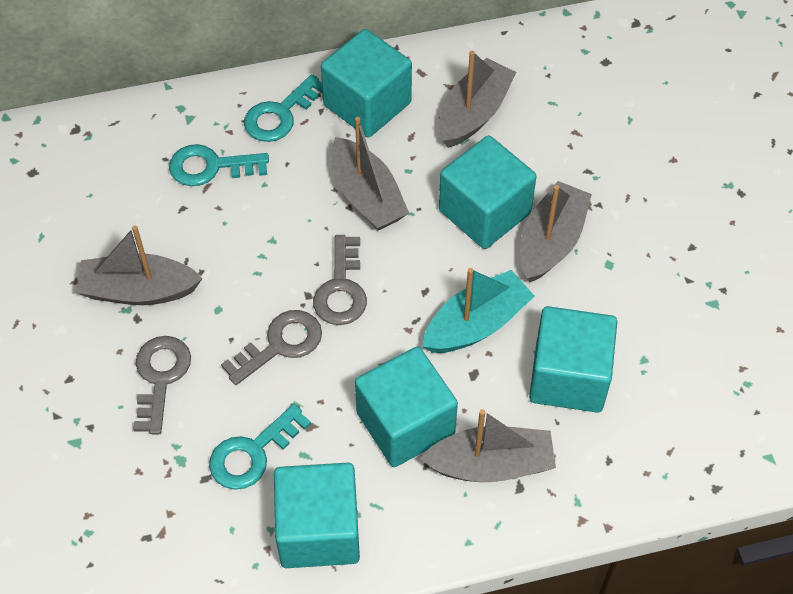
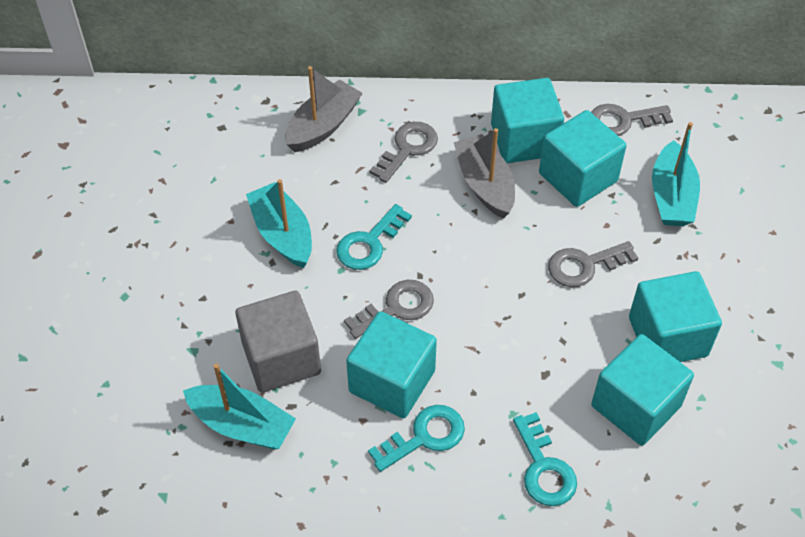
grey boat: [76,225,203,305] [331,117,409,231] [420,409,556,482] [439,51,516,148] [520,181,592,282] = 5 -> [286,66,363,152] [454,128,515,219] = 2
grey cube: none = 0 -> [235,291,321,393] = 1
grey key: [133,336,191,434] [221,310,322,385] [313,235,367,325] = 3 -> [344,280,434,339] [370,122,438,183] [548,241,638,287] [591,104,673,136] = 4
turquoise boat: [422,268,535,353] = 1 -> [183,364,296,450] [246,179,312,268] [652,122,700,226] = 3

